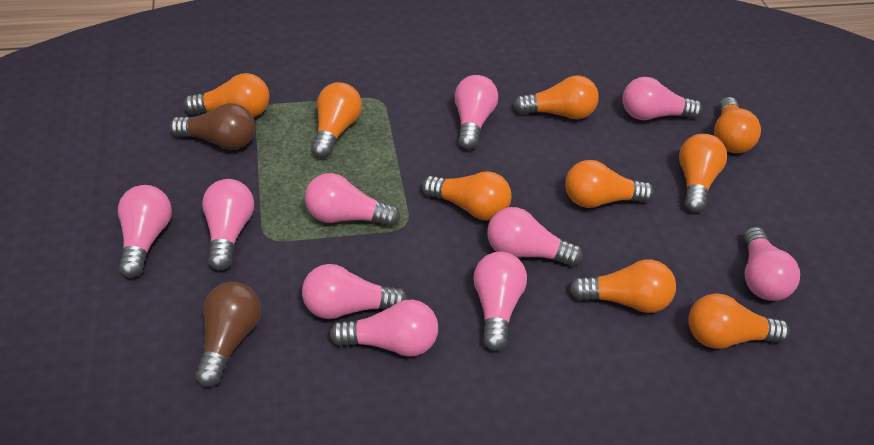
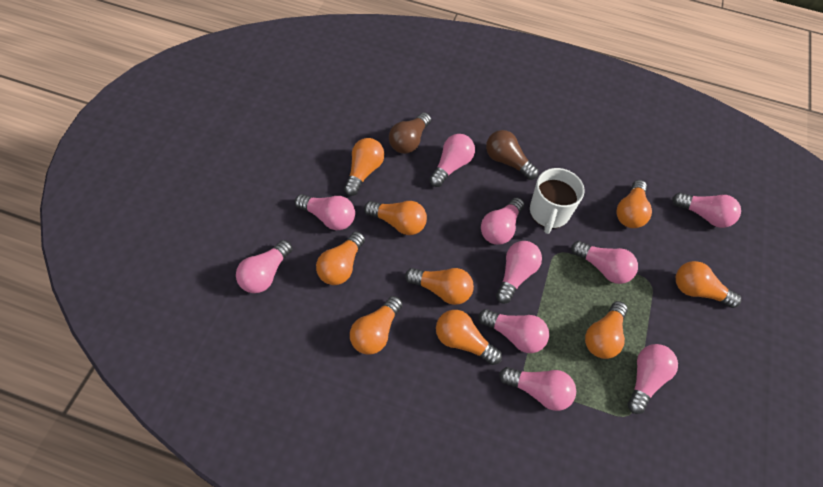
white mug: none = 0 -> [530,168,585,234] = 1

